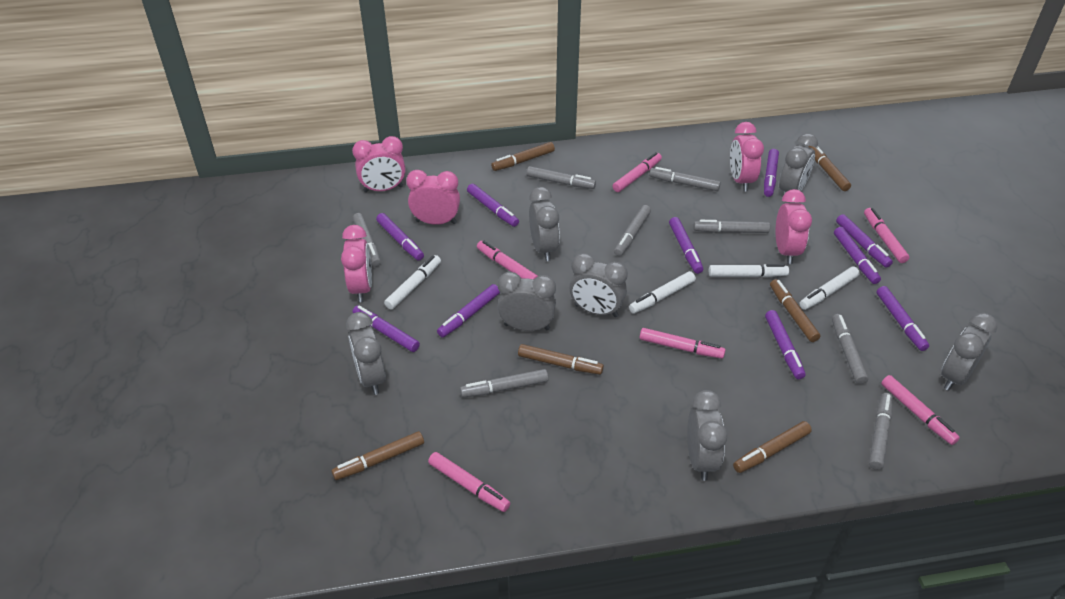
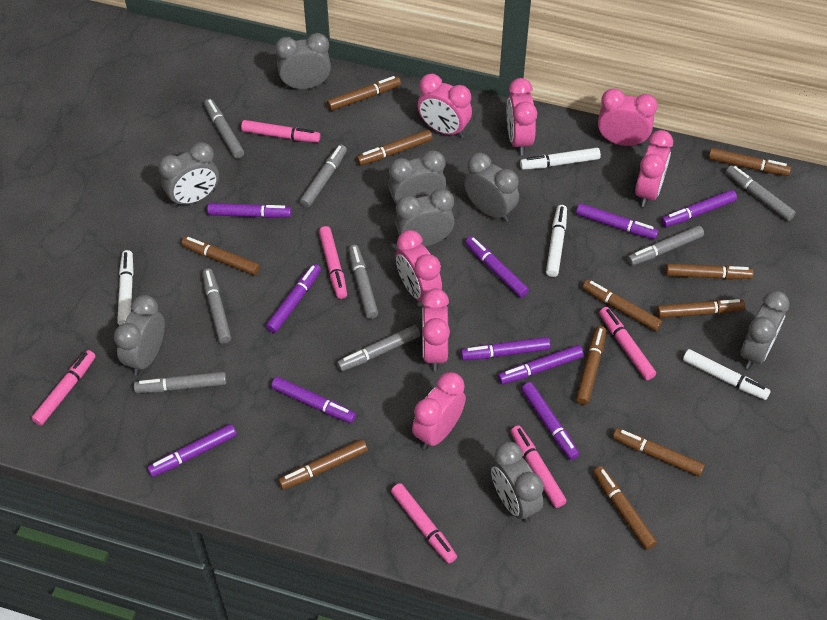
brown marker: [331,431,424,480] [491,142,555,171] [518,344,604,375] [733,421,812,473] [770,279,820,342] [809,146,851,191] = 6 -> [181,236,260,275] [278,439,368,490] [327,76,401,111] [357,129,433,166] [576,326,606,405] [582,280,662,331] [593,466,657,550] [613,428,705,476] [656,299,745,318] [665,263,753,280] [708,148,791,176] = 11
grey clock: [346,312,386,395] [498,272,556,331] [529,187,560,261] [569,253,628,317] [687,390,728,481] [779,133,818,193] [941,313,998,391] = 7 -> [114,295,165,376] [159,142,219,208] [275,33,331,89] [388,150,446,209] [395,189,455,246] [464,153,519,222] [491,442,544,523] [740,291,790,369] = 8
pink clock: [341,225,372,302] [352,136,405,193] [406,170,460,225] [730,122,764,191] [776,189,812,264] = 5 -> [396,230,442,302] [412,372,466,450] [418,74,472,138] [422,288,450,371] [507,78,537,155] [598,89,658,146] [635,130,673,207] = 7

